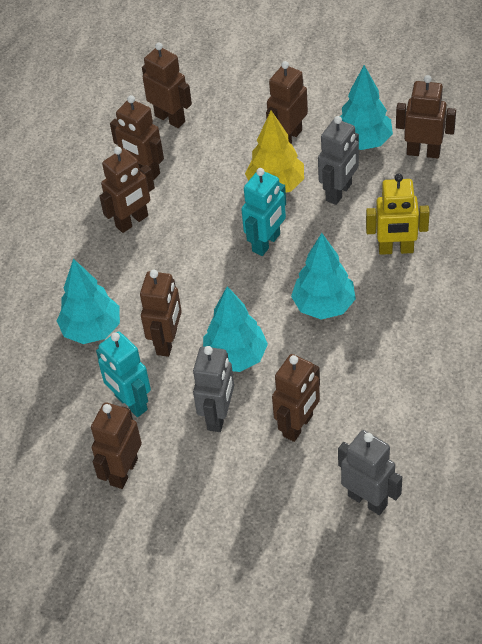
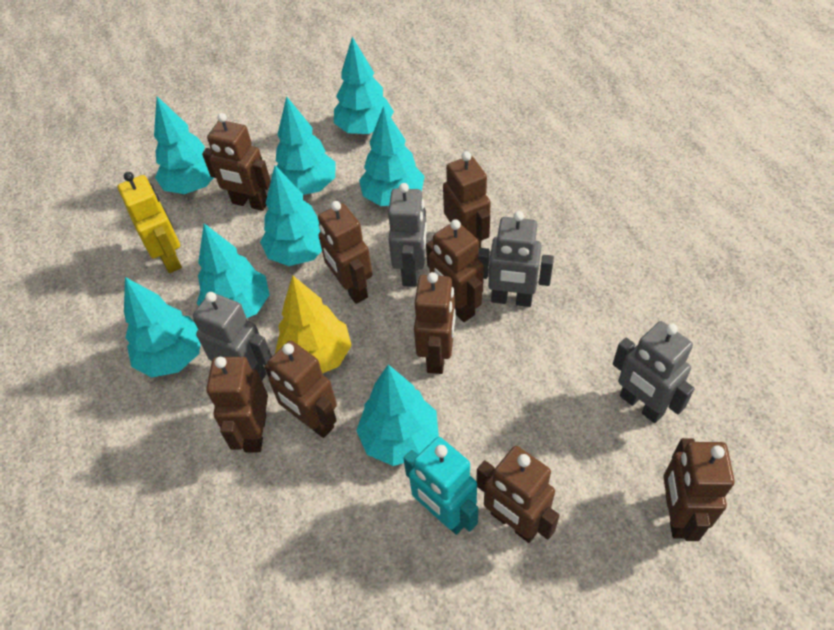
brown robot: [91,402,142,489] [99,147,155,233] [110,95,164,180] [140,270,182,357] [142,43,192,128] [266,61,308,143] [272,354,320,442] [396,75,456,158] = 8 -> [202,113,271,211] [206,357,268,453] [264,341,337,438] [318,201,372,304] [414,272,456,374] [426,219,484,322] [443,151,491,248] [476,446,560,543] [663,438,735,541] = 9
grey robot: [193,346,234,432] [318,116,359,205] [338,430,402,515] = 3 -> [193,292,272,380] [388,183,427,287] [478,211,554,307] [613,321,694,423] = 4
turquoise robot: [96,331,151,417] [241,168,286,256] = 2 -> [403,437,479,535] = 1
turquoise tree: [57,259,120,344] [203,286,268,372] [291,233,356,320] [340,65,393,150] = 4 -> [124,277,201,377] [154,96,214,194] [197,223,270,318] [260,165,322,266] [272,96,335,195] [334,37,394,134] [356,365,439,466] [359,106,425,206] = 8

